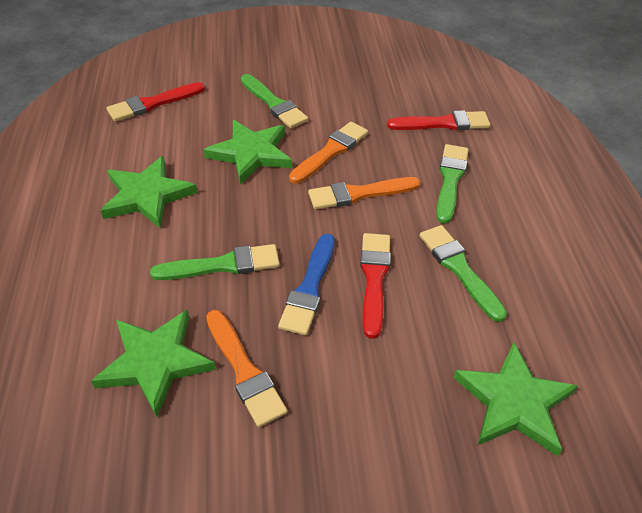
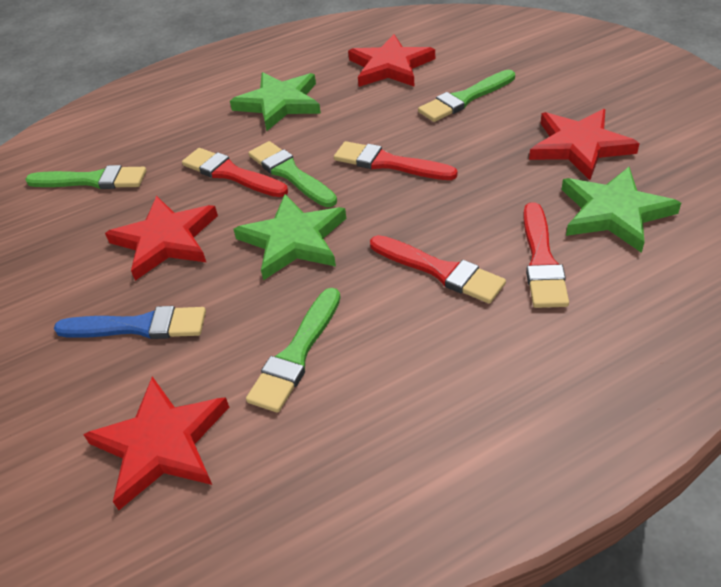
green star: [91,310,216,417] [101,156,197,228] [203,120,292,185] [453,342,578,456] = 4 -> [230,72,321,131] [233,194,346,280] [562,167,681,253] = 3
orange brush: [206,310,287,427] [289,122,368,184] [308,177,420,209] = 3 -> none = 0
red brush: [106,82,205,122] [360,233,391,339] [387,110,490,130] = 3 -> [182,148,288,197] [334,141,458,180] [370,235,506,304] [523,202,569,308] = 4
red star: none = 0 -> [83,376,229,510] [105,196,218,281] [348,34,435,87] [529,109,640,180] = 4

